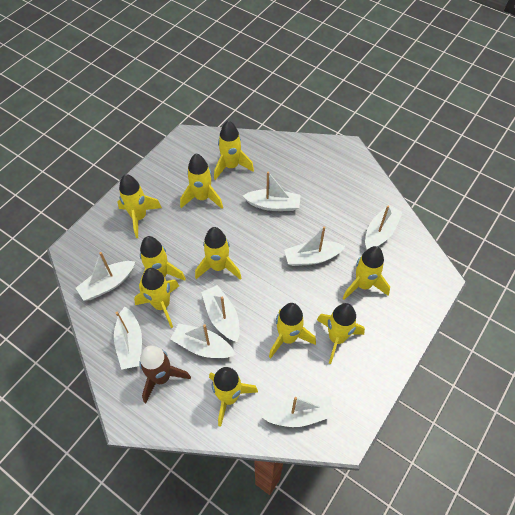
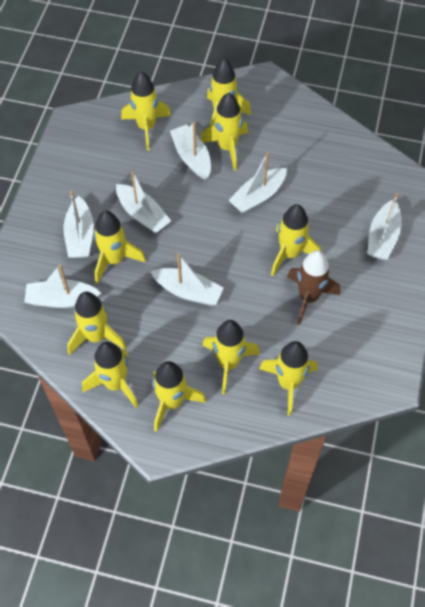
white boat: [76,252,136,301] [114,307,142,370] [170,323,236,358] [201,285,240,342] [243,171,301,211] [262,396,335,427] [284,226,346,266] [365,205,403,250] = 8 -> [24,265,101,308] [63,191,94,258] [116,171,171,233] [150,253,224,306] [170,122,211,180] [228,152,287,214] [367,193,402,260] = 7

